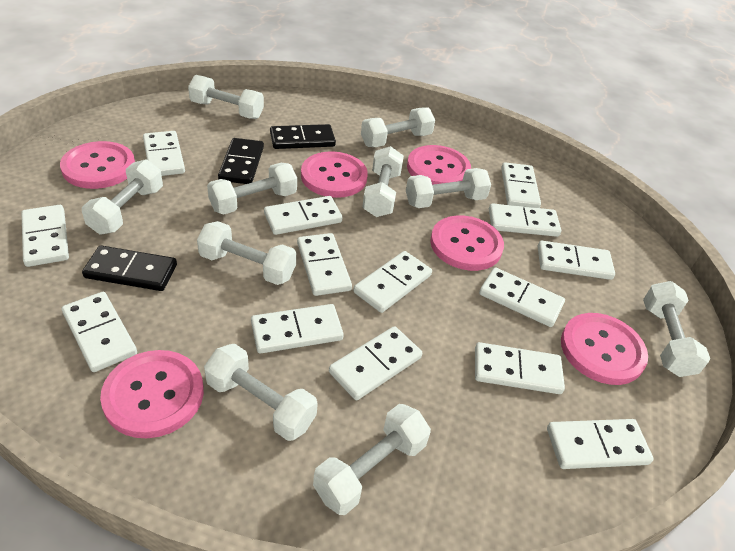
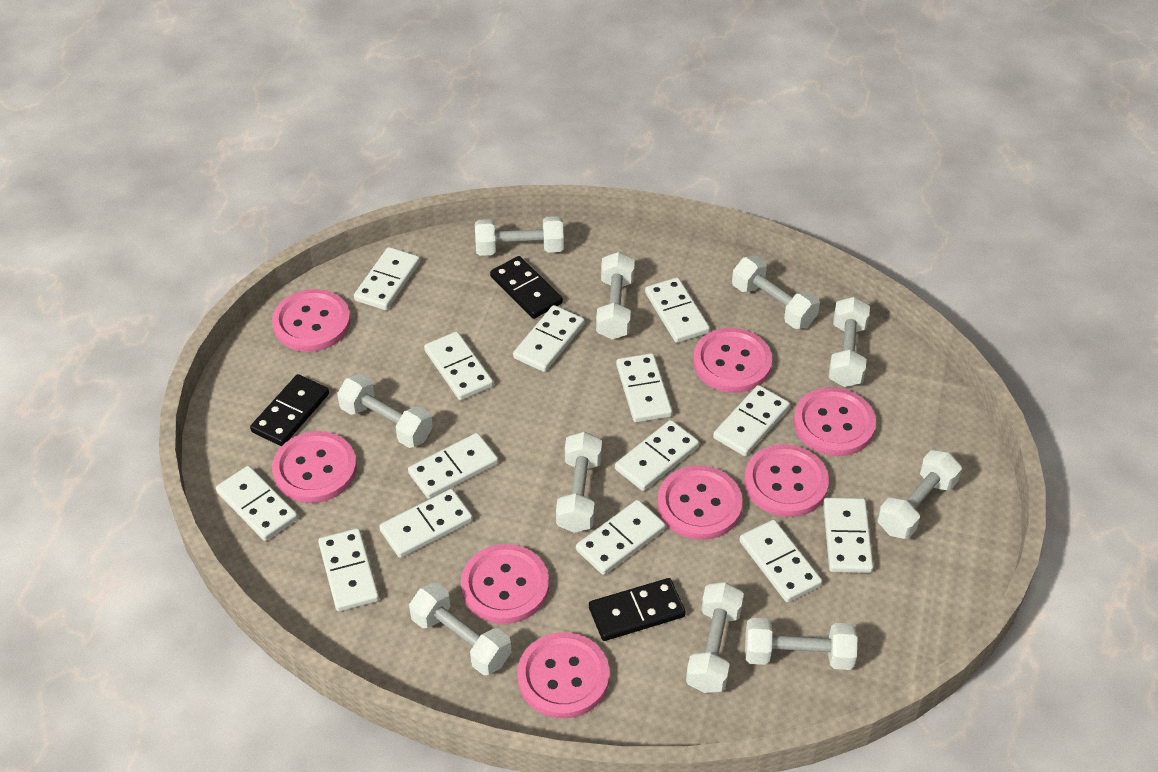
pink button: [60,141,135,189] [100,350,204,438] [301,151,368,198] [407,145,471,185] [430,215,504,271] [561,313,648,385] = 6 -> [272,289,351,352] [272,431,357,503] [461,544,549,624] [517,632,609,718] [657,465,743,540] [693,328,772,393] [744,444,829,517] [793,387,876,456] = 8

